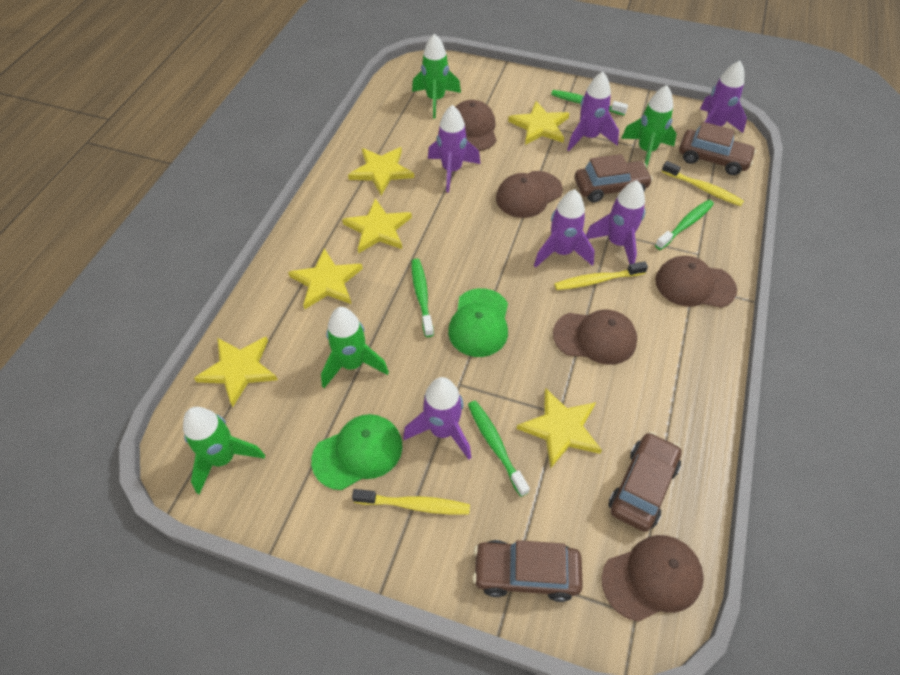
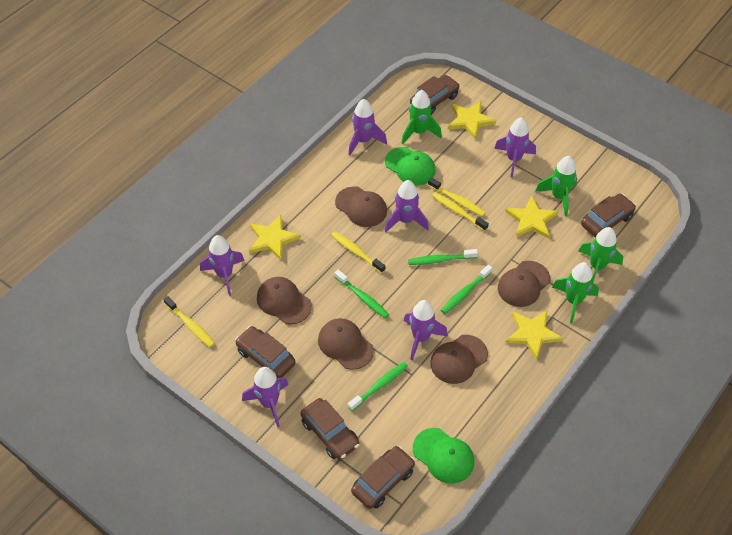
brown car: [473,540,583,602] [575,154,653,202] [608,432,682,532] [679,122,756,175] = 4 -> [235,326,296,378] [300,398,360,460] [351,446,415,509] [410,75,460,115] [581,193,636,237] = 5
yellow star: [194,337,278,407] [288,249,363,309] [342,198,412,254] [348,147,414,195] [508,101,569,145] [517,388,602,469] = 6 -> [249,215,301,260] [448,101,496,139] [505,195,559,239] [505,311,563,360] = 4
yellow toothbrush: [352,489,470,515] [554,261,648,290] [662,161,744,206] = 3 -> [163,296,215,347] [331,231,385,273] [428,177,486,217] [432,192,489,231] = 4

